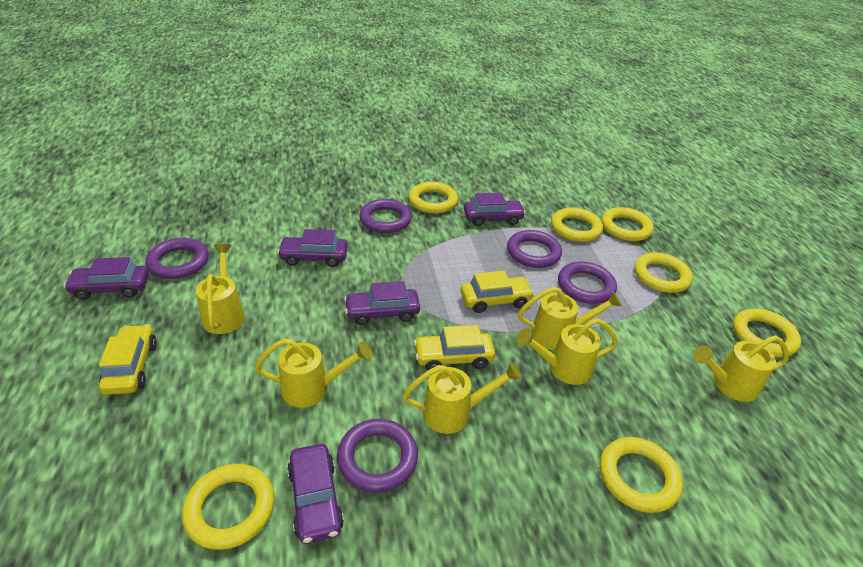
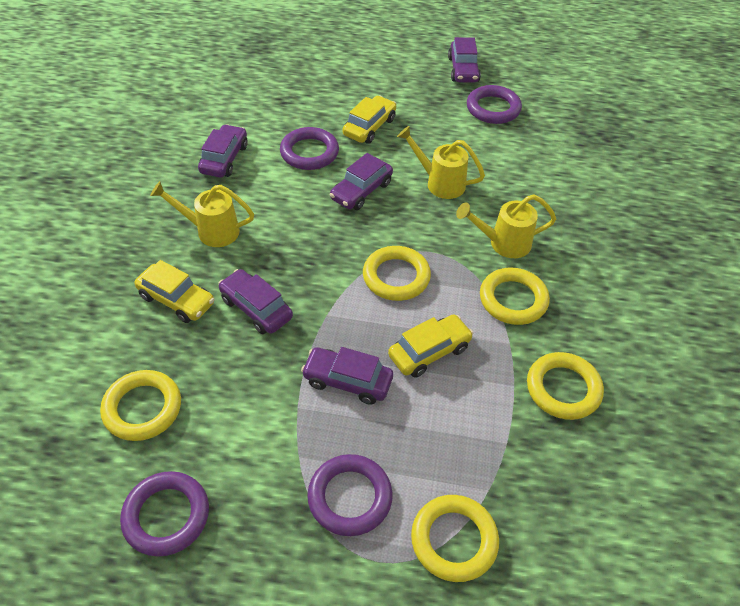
purple ring: [145,238,209,279] [337,419,418,493] [360,199,412,233] [507,230,562,268] [558,262,617,304] = 5 -> [120,471,209,557] [280,127,339,170] [307,454,393,536] [467,85,522,124] = 4
yellow ring: [182,464,274,550] [409,182,458,214] [551,207,603,242] [600,437,683,513] [601,207,654,241] [634,253,693,293] [733,308,801,357] = 7 -> [100,370,181,441] [363,246,431,301] [411,495,499,582] [480,268,550,325] [527,352,604,420] = 5
yellow watering can: [196,244,245,334] [255,338,372,408] [402,362,522,434] [517,318,618,385] [518,287,622,350] [693,336,789,402] = 6 -> [150,181,254,247] [397,126,485,199] [456,194,556,258] = 3

